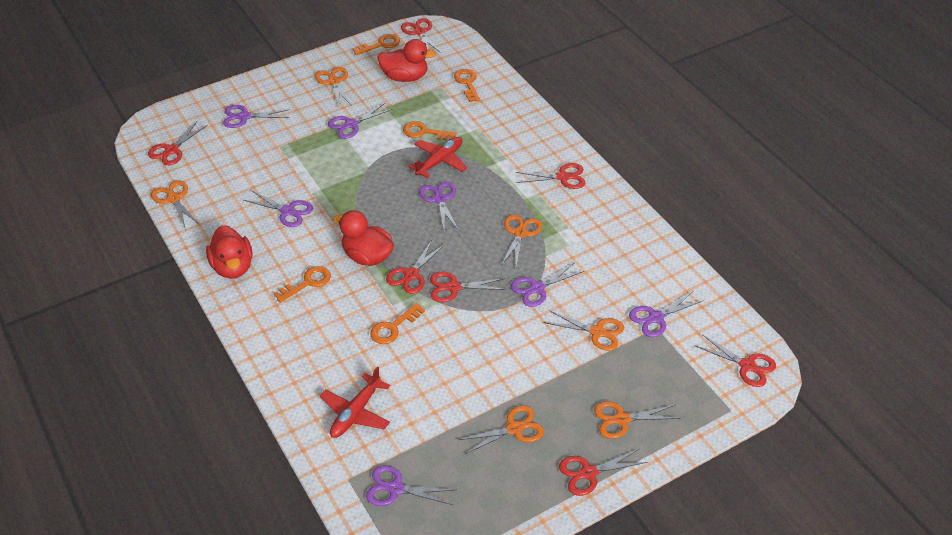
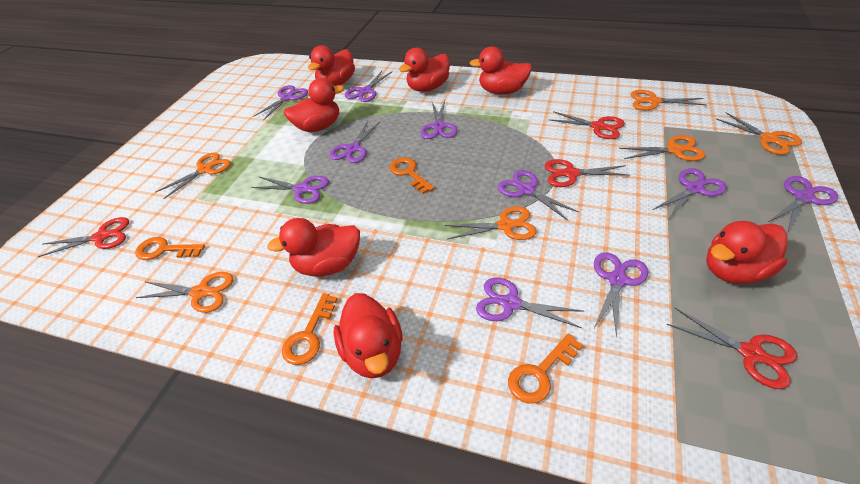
orange key: [274,266,331,303] [352,34,400,55] [370,303,425,344] [403,121,456,140] [454,69,480,102] = 5 -> [135,237,205,260] [282,293,338,365] [389,157,435,194] [508,333,583,404] = 4
purple scissors: [223,105,290,128] [244,190,313,227] [328,103,392,139] [366,465,456,506] [419,182,459,231] [511,263,584,307] [629,291,702,337] = 7 -> [251,176,329,204] [253,85,308,120] [329,120,380,163] [345,71,393,102] [420,101,458,139] [476,277,584,328] [498,170,579,221] [594,252,648,338] [652,168,727,219] [768,176,838,231] = 10
red duck: [206,225,252,279] [333,210,394,266] [377,39,436,82] = 3 -> [267,218,360,276] [284,78,344,132] [308,46,355,86] [334,293,402,378] [399,48,450,92] [469,46,532,95] [706,221,788,284] = 7
red plane: [320,367,390,438] [408,137,467,178] = 2 -> none = 0
red scissors: [148,122,207,165] [386,240,445,294] [401,18,441,53] [430,272,506,302] [515,163,585,189] [559,449,647,496] [694,334,776,387] = 7 -> [38,217,129,257] [545,159,630,187] [548,111,625,139] [667,308,797,389] = 4

